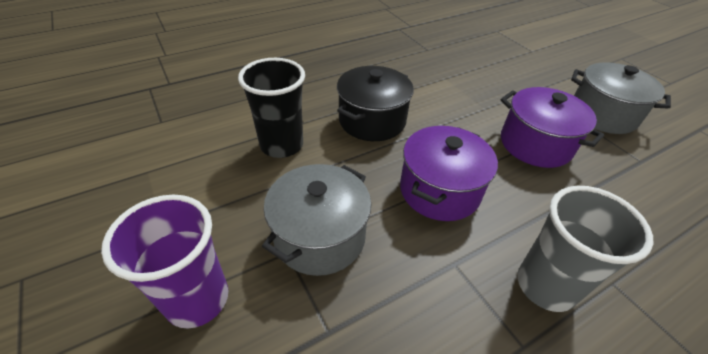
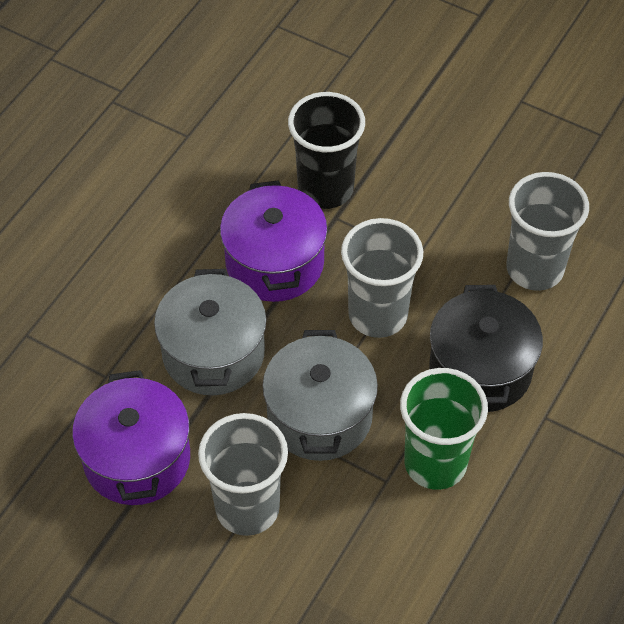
green cup: none = 0 -> [400,368,488,490] = 1
grey cup: [517,186,653,312] = 1 -> [198,413,288,536] [341,218,423,338] [506,172,589,291] = 3
purple cup: [101,195,228,328] = 1 -> none = 0

